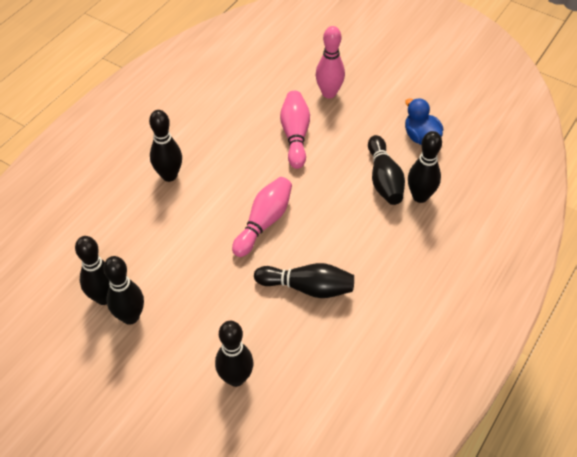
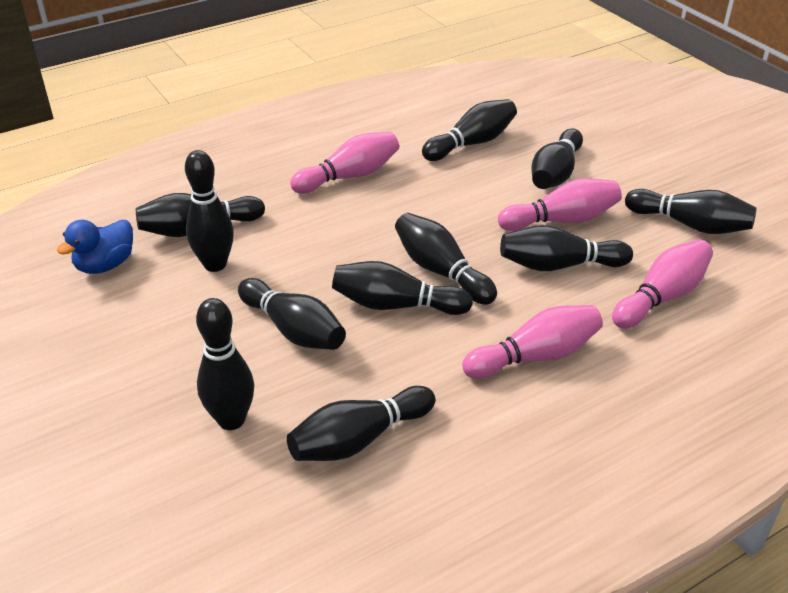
black bowling pin: [75,236,110,305] [103,256,144,325] [149,110,182,182] [215,321,254,387] [254,263,354,298] [368,135,405,205] [408,131,442,203] = 7 -> [136,193,265,237] [185,150,234,272] [196,298,254,430] [238,278,346,350] [287,386,435,461] [332,261,473,315] [395,213,497,305] [422,99,517,161] [500,225,633,271] [532,128,583,189] [625,189,757,234] = 11
pink bowling pin: [232,177,292,257] [280,91,310,169] [316,26,345,99] = 3 -> [290,132,399,194] [462,305,603,379] [498,178,622,231] [612,239,713,329] = 4

